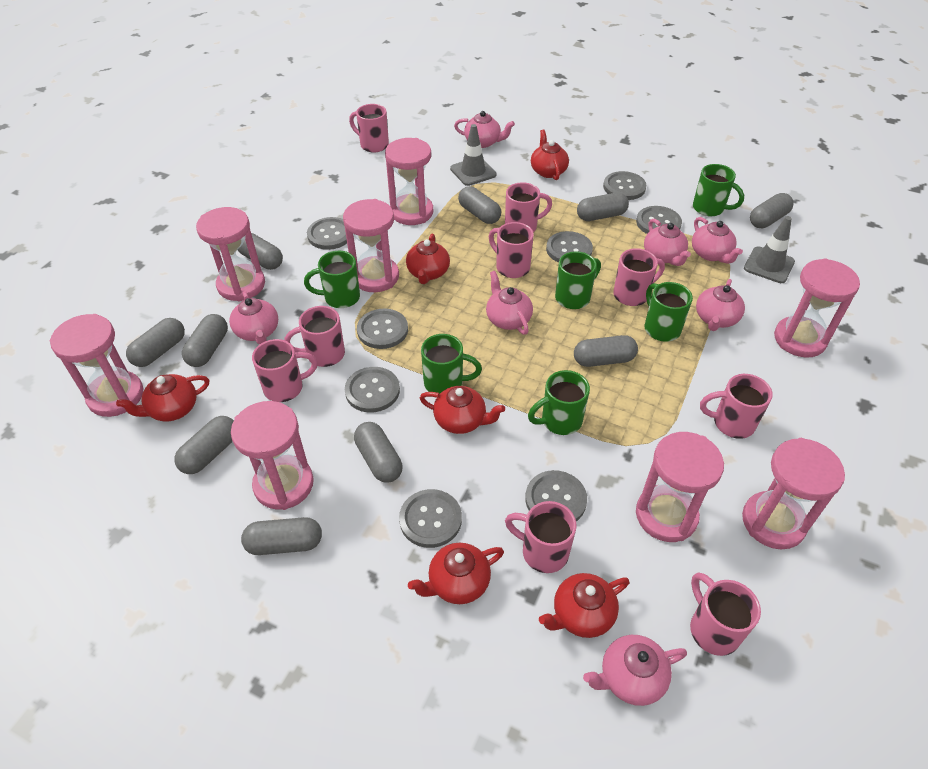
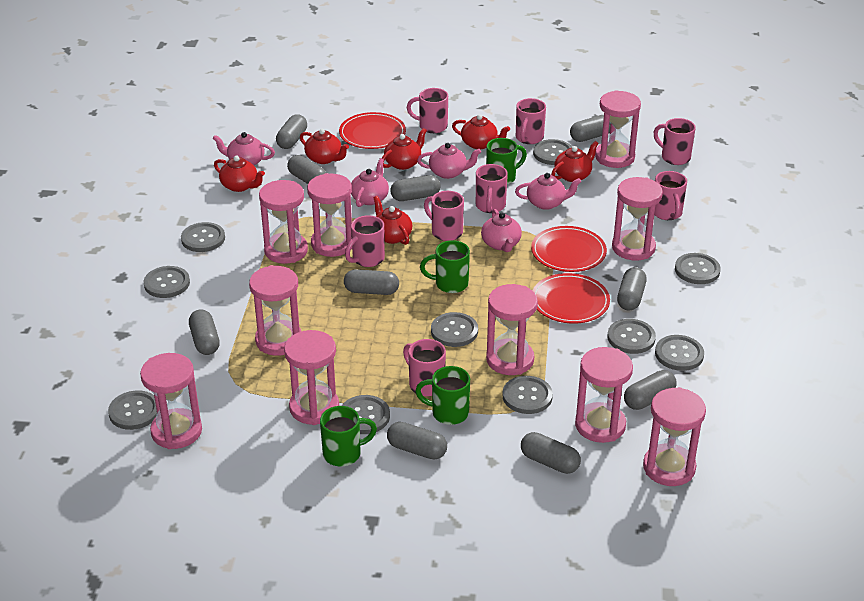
green mug: [304,251,360,308] [421,334,482,394] [528,370,590,435] [555,251,601,309] [645,282,693,342] [693,164,744,216] = 6 -> [320,406,377,466] [415,366,470,425] [420,240,470,293] [486,138,527,185] = 4
grey button: [307,217,347,250] [345,367,400,412] [357,309,408,349] [399,489,462,548] [525,470,587,521] [546,231,593,263] [603,171,646,200] [636,206,682,234] = 8 -> [108,390,157,430] [144,266,190,298] [181,222,225,252] [342,395,390,434] [431,312,478,347] [503,376,553,414] [533,139,572,165] [607,319,656,354] [655,335,704,371] [675,253,721,284] = 10
grey traffic cone: [450,124,496,186] [744,216,795,283] = 2 -> none = 0
pink hourglass: [50,314,143,417] [196,207,265,301] [231,401,314,510] [343,199,399,292] [385,138,433,225] [636,432,724,542] [742,438,845,549] [774,258,860,358] = 8 -> [140,353,202,449] [249,265,302,356] [259,180,308,264] [284,330,339,425] [307,173,352,257] [486,284,538,375] [575,347,633,443] [595,90,641,168] [612,177,663,260] [643,387,706,486] = 10
pink mug: [252,339,318,402] [284,306,345,367] [349,104,389,153] [489,222,534,278] [505,182,552,232] [505,501,576,573] [613,248,665,306] [690,572,761,656] [700,374,773,439] = 9 -> [345,215,385,267] [403,339,446,396] [406,88,448,133] [424,191,464,241] [476,164,508,213] [516,98,546,144] [654,118,696,165] [654,171,687,220] = 8
pink teapot: [229,291,278,344] [454,111,515,148] [486,271,533,335] [583,635,687,706] [644,219,691,266] [692,217,743,264] [696,279,745,331] = 7 -> [213,132,275,165] [351,158,389,207] [417,143,481,179] [481,209,522,252] [515,173,581,210] = 5
red plate: none = 0 -> [339,112,406,149] [531,226,607,272] [532,273,610,324] = 3

